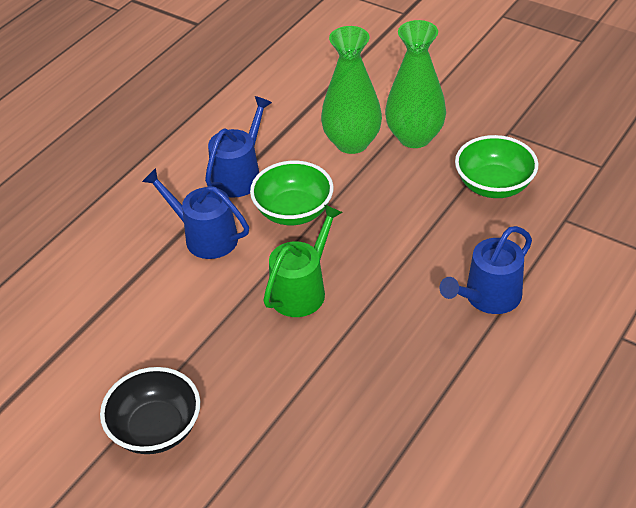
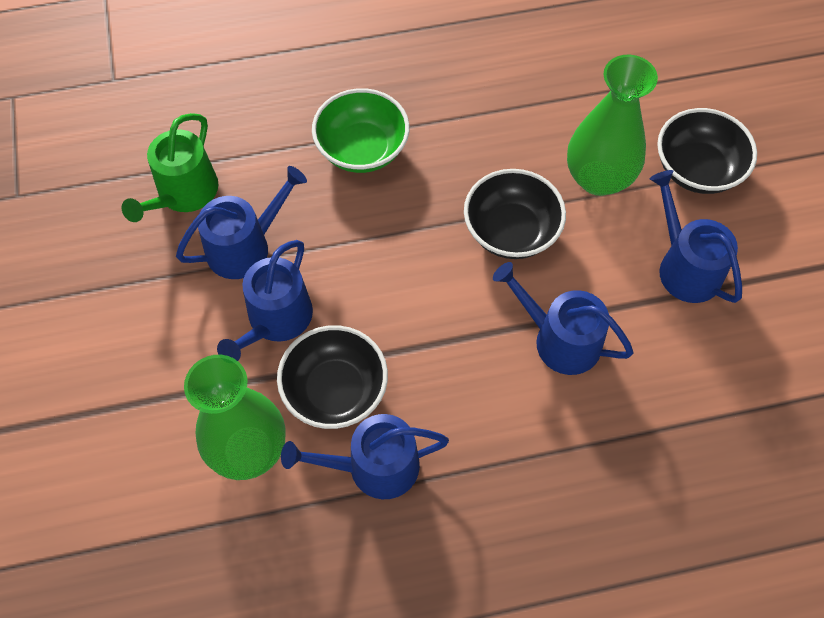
black bowl: [100,367,200,454] = 1 -> [277,325,388,429] [464,169,566,259] [657,108,757,194] = 3
blue watering can: [142,168,249,259] [205,96,272,198] [439,226,532,314] = 3 -> [176,166,307,279] [217,240,313,361] [281,414,449,499] [493,262,634,375] [650,170,742,303] = 5
green bowl: [250,161,334,225] [455,135,538,198] = 2 -> [312,88,409,173] = 1

